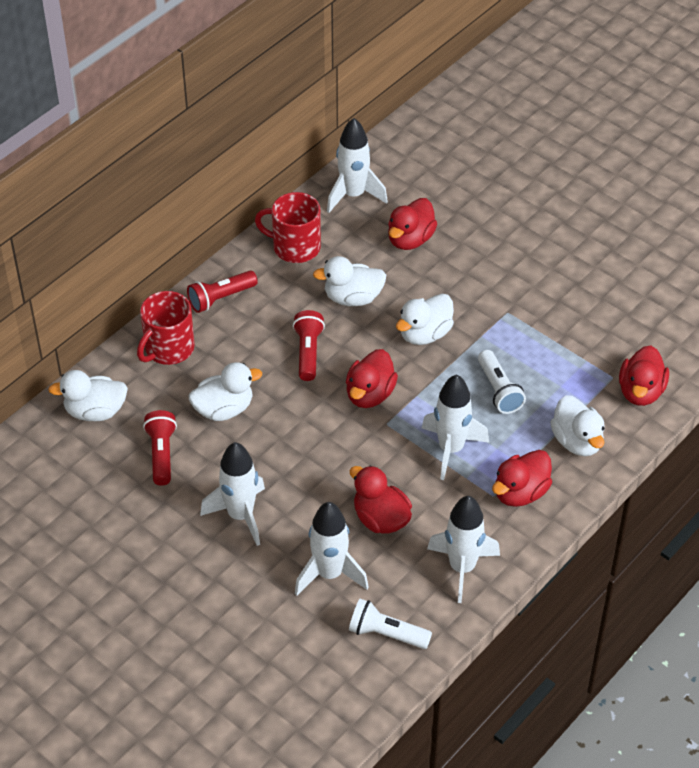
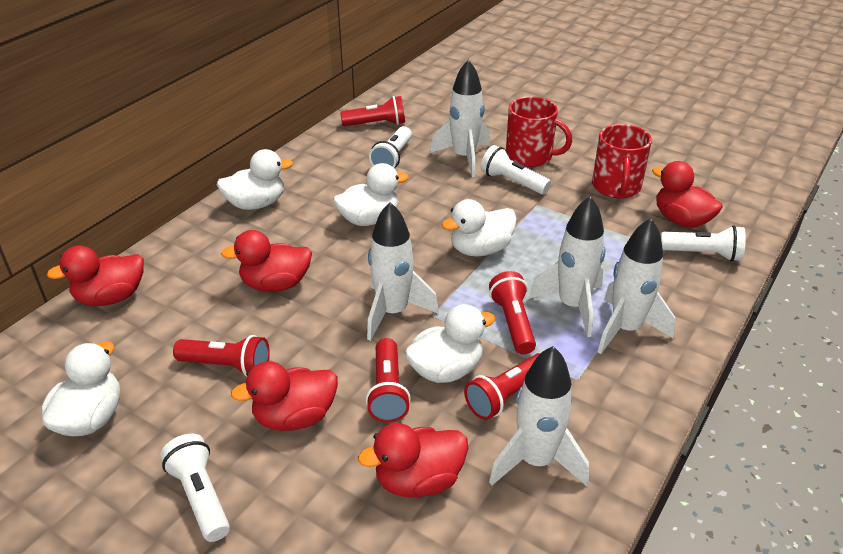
red flashlight: [143,410,177,486] [187,271,258,313] [293,310,325,381] = 3 -> [173,335,270,377] [340,96,405,126] [366,338,411,423] [464,353,541,420] [489,271,536,354] = 5
white flashlight: [349,599,432,649] [478,350,526,414] = 2 -> [160,434,230,542] [369,126,412,168] [481,145,551,194] [661,225,746,262] = 4

